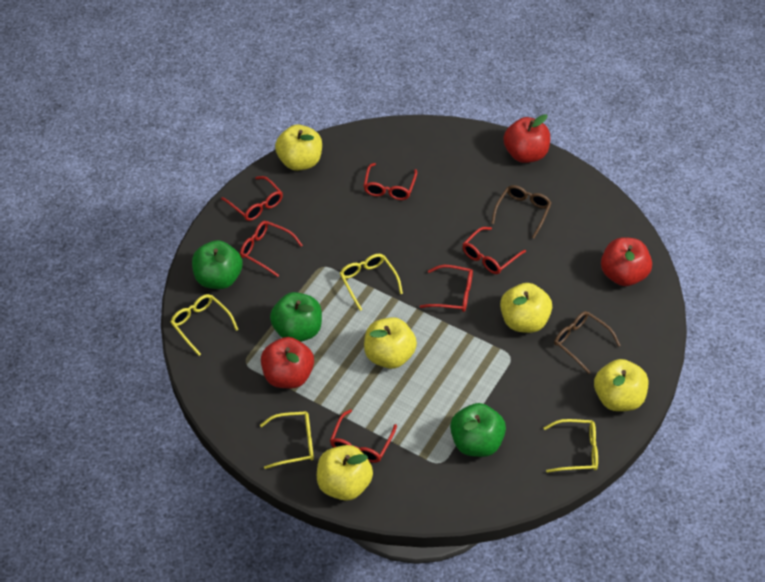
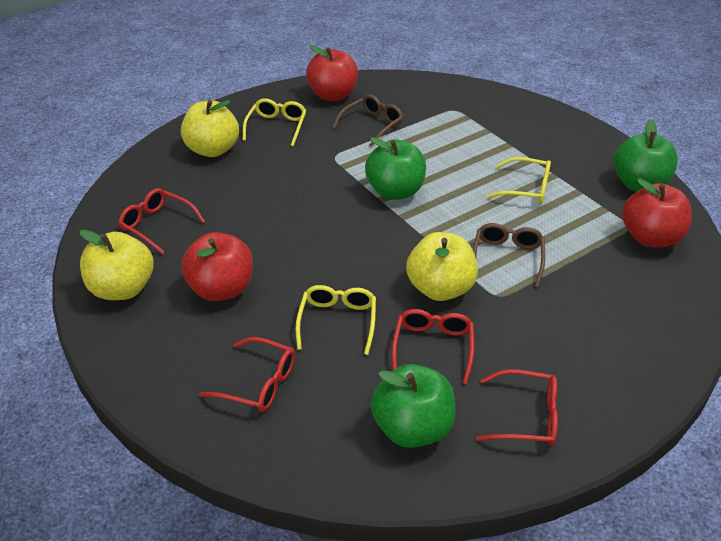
red glasses: [221,176,283,221] [240,221,303,277] [330,409,397,463] [363,163,417,200] [419,265,473,312] [462,227,526,274] = 6 -> [118,188,205,254] [199,337,295,412] [392,309,474,384] [476,369,558,446] = 4
yellow apple: [275,125,322,171] [317,445,373,501] [364,317,417,369] [500,283,552,333] [594,359,648,411] = 5 -> [79,230,153,300] [181,100,239,157] [406,232,478,301] = 3
yellow glasses: [170,294,239,356] [260,411,314,469] [339,254,403,311] [544,419,598,473] = 4 -> [243,98,306,146] [296,285,376,355] [486,157,551,204] = 3

